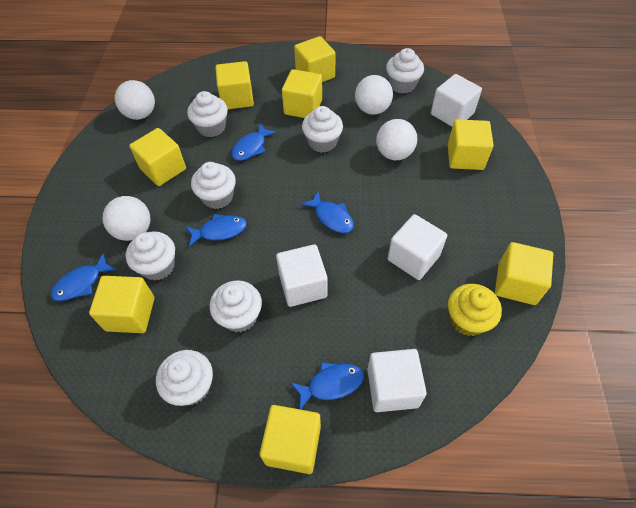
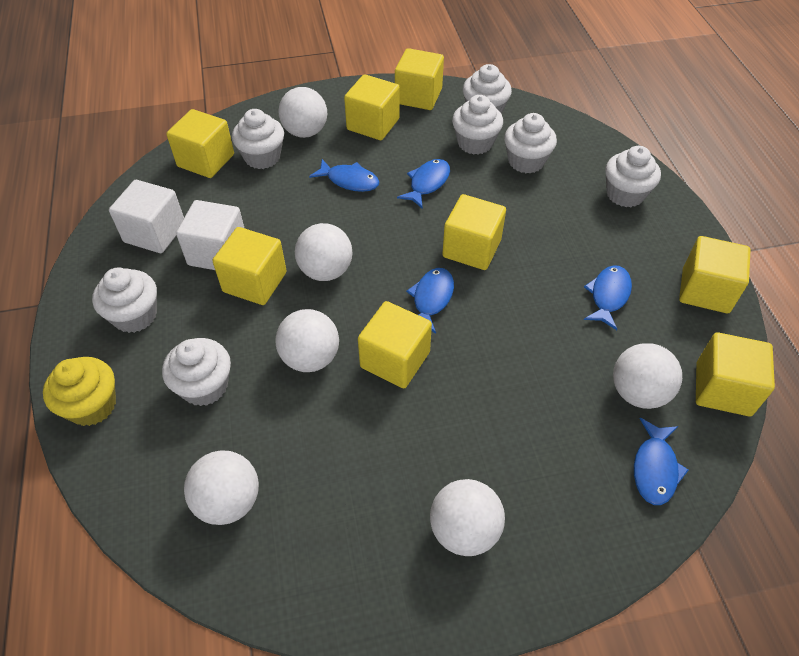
white ball: [103,196,151,241] [115,80,155,120] [355,75,393,115] [376,119,417,160] = 4 -> [184,450,259,525] [276,309,339,372] [278,87,327,138] [295,223,353,281] [430,479,505,556] [613,343,682,409] = 6
white cube: [276,244,327,307] [367,349,427,412] [388,214,447,280] [431,74,482,127] = 4 -> [109,180,184,253] [176,200,244,270] = 2

